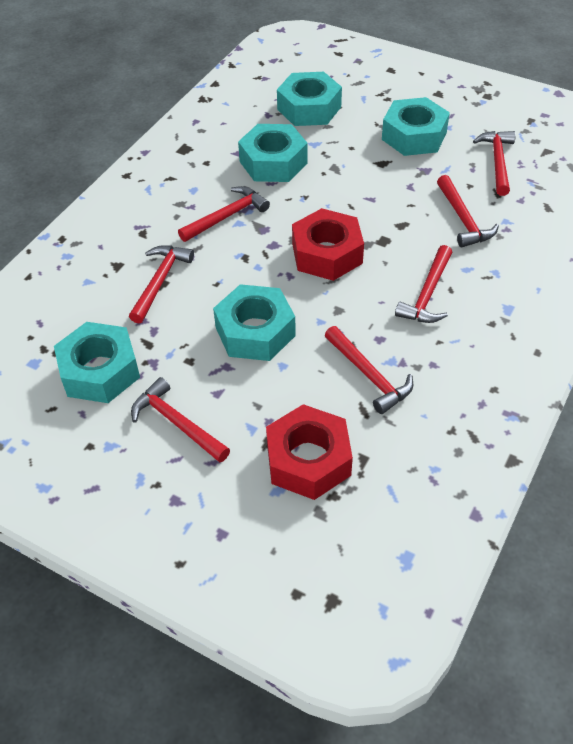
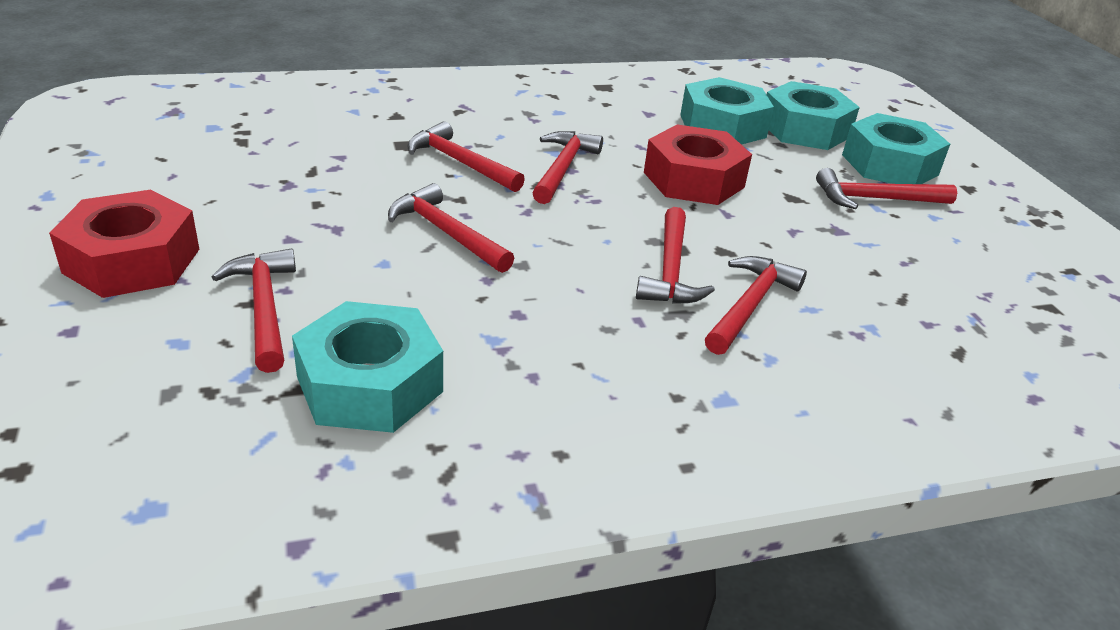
turquoise nut: [54,322,140,403] [213,284,296,361] [238,124,308,182] [277,72,342,126] [382,97,450,156] = 5 -> [292,301,443,433] [680,77,774,145] [767,81,860,150] [842,113,950,184] = 4

